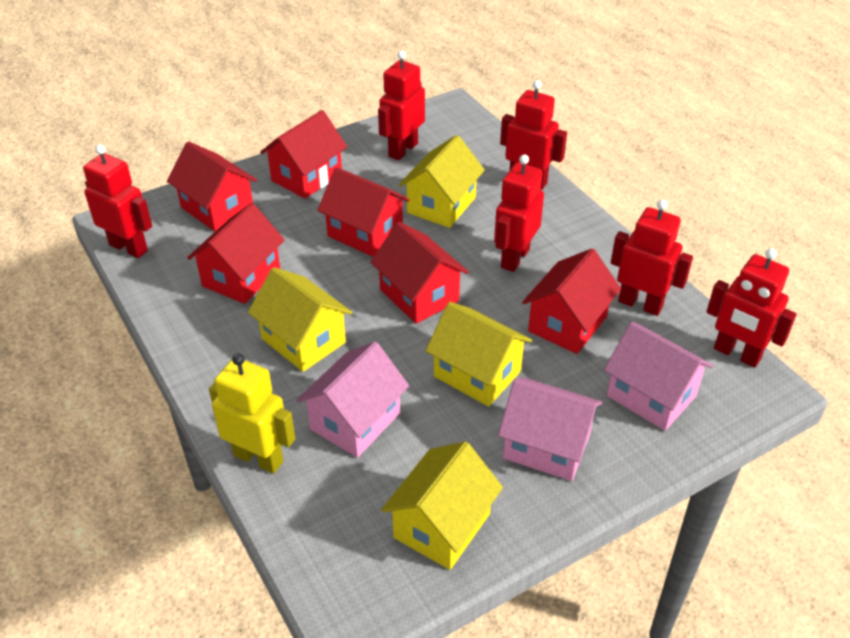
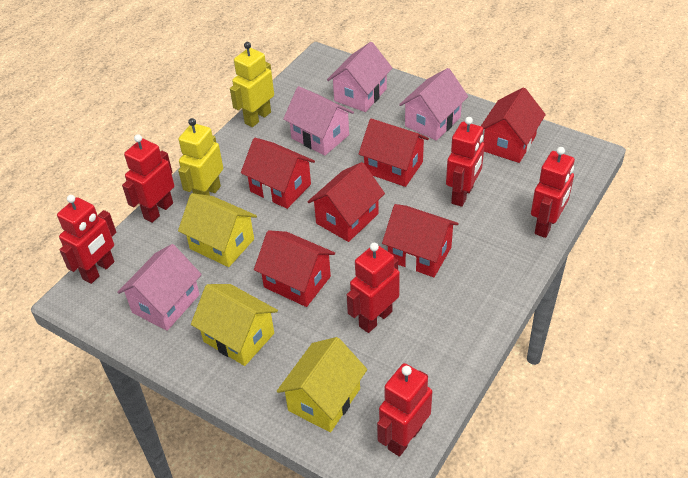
pink house: [296,342,409,458] [498,378,602,481] [604,322,713,431] = 3 -> [117,244,202,331] [283,86,354,156] [327,42,392,112] [399,68,468,141] = 4
yellow house: [248,267,352,372] [381,441,503,570] [399,135,485,228] [425,302,532,407] = 4 -> [178,193,257,267] [191,284,278,366] [277,337,367,432] = 3
yellow robot: [209,353,295,474] = 1 -> [178,118,223,196] [230,42,274,127] = 2

